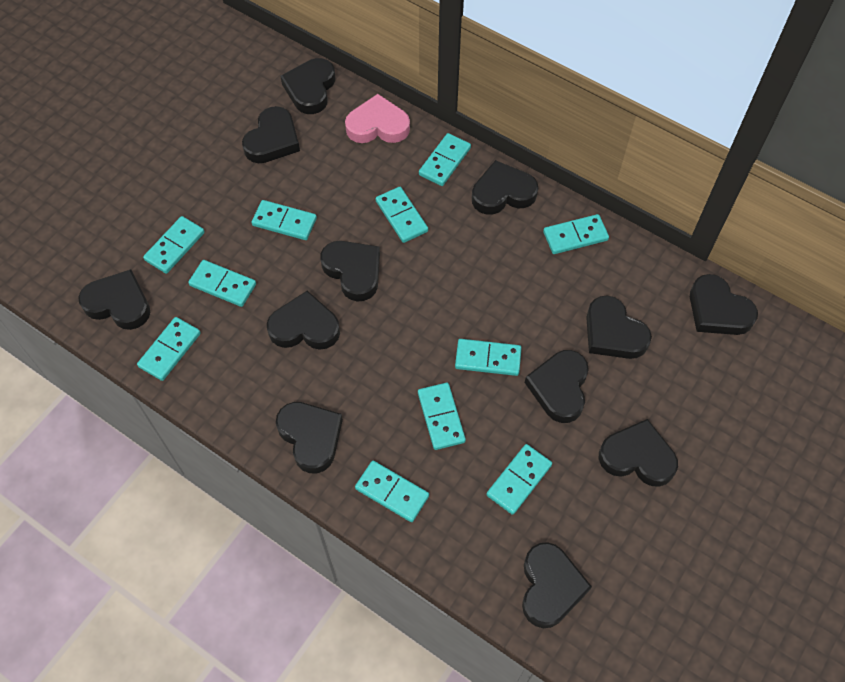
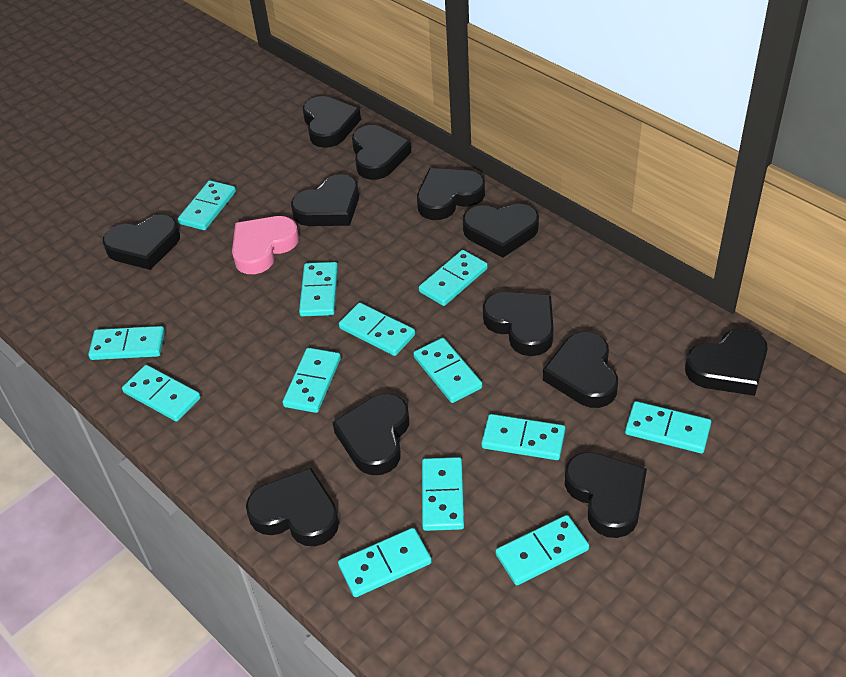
turquoise domino: [137,317,201,381] [143,216,205,274] [188,260,256,307] [251,200,317,240] [355,461,429,522] [376,187,428,243] [418,383,466,450] [419,133,471,186] [455,339,522,376] [486,444,552,515] [543,214,609,254] = 11 -> [88,326,165,360] [122,365,200,422] [178,180,236,230] [283,348,341,413] [299,262,338,316] [338,528,432,597] [339,303,415,356] [413,338,482,403] [419,250,488,306] [422,457,464,531] [481,414,565,460] [496,515,589,585] [625,401,711,453] = 13

